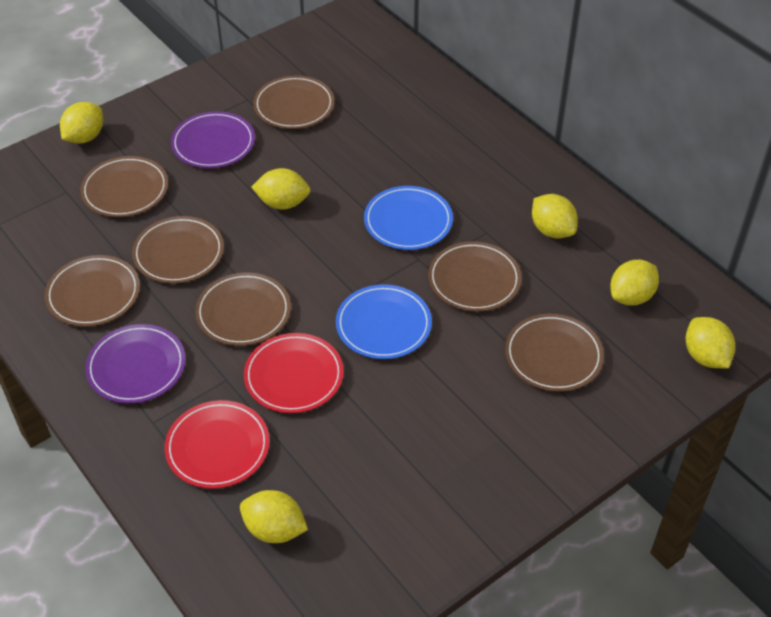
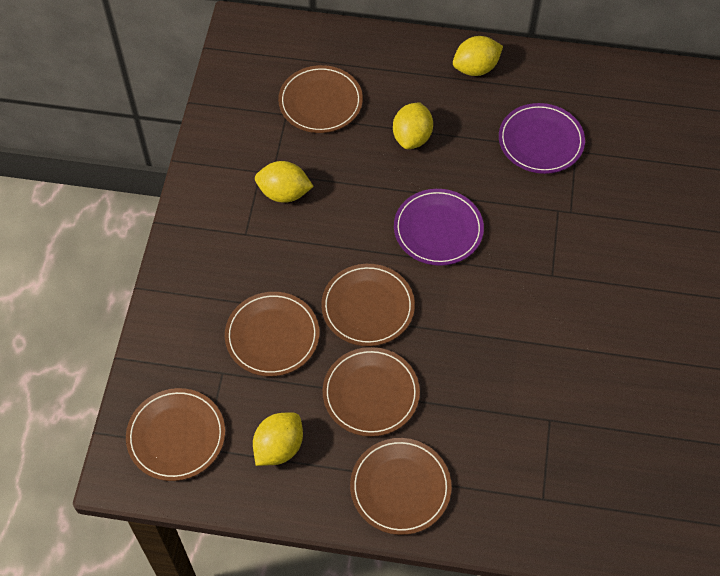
blue plate: [336,284,432,359] [364,186,453,250] = 2 -> none = 0
brown plate: [45,255,140,327] [80,156,168,217] [132,216,224,284] [195,272,291,346] [253,76,335,129] [428,241,522,312] [505,314,604,392] = 7 -> [126,388,225,481] [225,292,319,377] [278,65,363,133] [321,264,415,346] [323,347,420,437] [350,438,452,535] = 6
red plate: [164,400,270,489] [244,333,344,413] = 2 -> none = 0
yellow lemon: [60,102,103,143] [240,490,308,543] [252,168,311,210] [532,194,578,239] [610,260,659,306] [686,317,736,368] = 6 -> [253,412,303,466] [255,161,314,203] [393,102,433,149] [453,36,503,76] = 4

